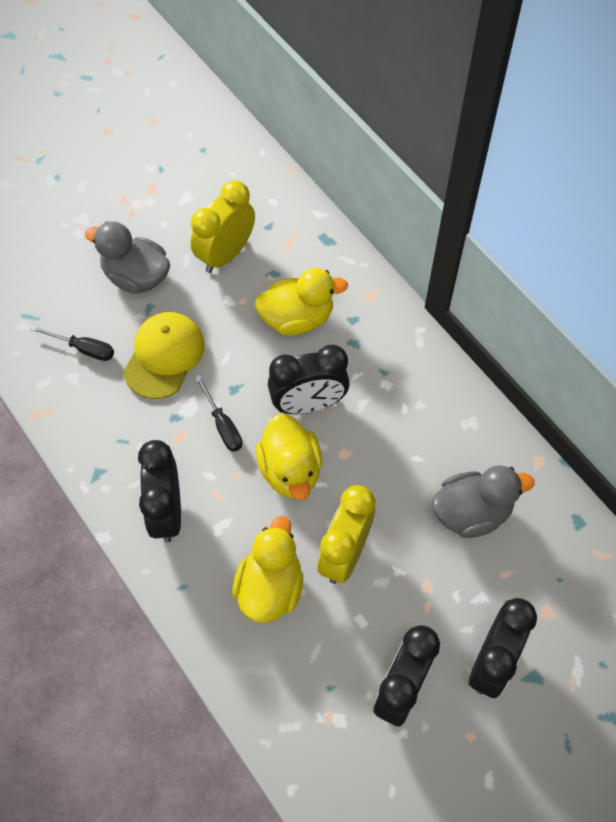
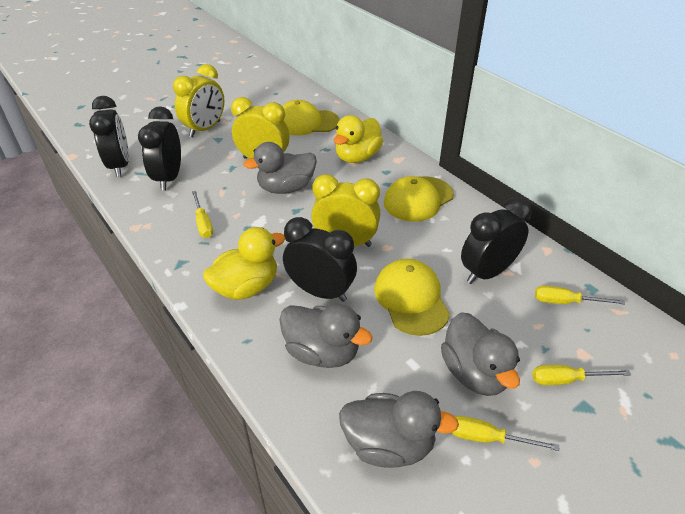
black screwdriver: [31,326,114,361] [195,375,242,452] = 2 -> none = 0
grey duck: [85,221,170,294] [432,465,535,538] = 2 -> [244,142,317,194] [279,304,373,368] [339,391,459,468] [441,312,520,396] = 4
yellow cap: [123,312,205,399] = 1 -> [282,100,339,136] [374,259,450,336] [384,176,454,222] = 3
yellow clock: [190,180,255,273] [317,485,375,584] = 2 -> [173,64,224,137] [231,97,289,159] [311,174,380,247] = 3
yellow duck: [232,516,303,623] [255,268,348,336] [256,413,322,500] = 3 -> [203,227,285,300] [334,115,383,163] = 2
yellow screwdriver: none = 0 -> [192,191,213,238] [452,416,559,451] [532,365,631,385] [535,285,625,304] = 4

